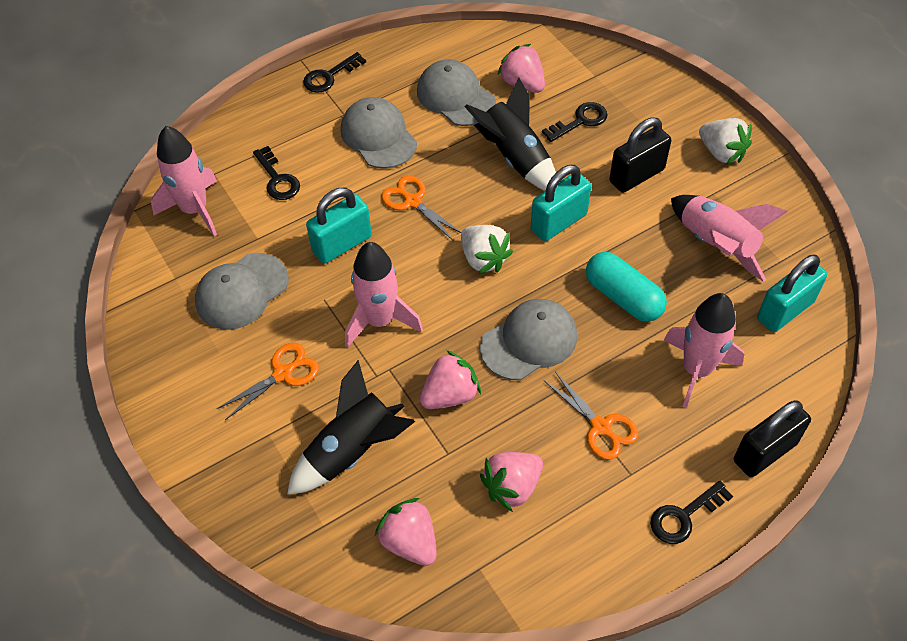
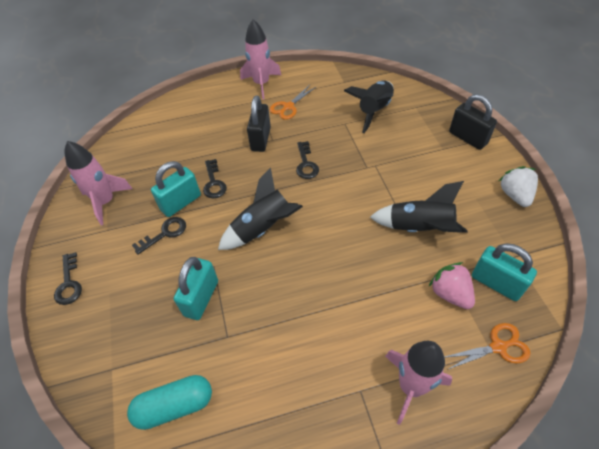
black rocket: [287,360,415,495] [465,78,556,191] = 2 -> [218,167,303,250] [344,81,394,133] [370,181,468,233] = 3
grey cap: [195,253,289,330] [341,97,417,169] [417,59,496,126] [480,299,577,380] = 4 -> none = 0
orange scissors: [217,343,319,420] [381,176,462,241] [544,372,639,460] = 3 -> [270,85,316,120] [444,323,531,370] = 2
pink rocket: [151,126,217,236] [345,242,423,348] [664,293,744,408] [671,195,788,282] = 4 -> [64,141,133,225] [240,19,281,99] [385,341,452,425] = 3
pink strawberry: [375,498,437,566] [420,350,481,409] [480,452,543,512] [498,44,545,93] = 4 -> [429,262,475,309] = 1
white strawberry: [461,225,513,274] [699,118,752,165] = 2 -> [499,166,538,207] = 1

